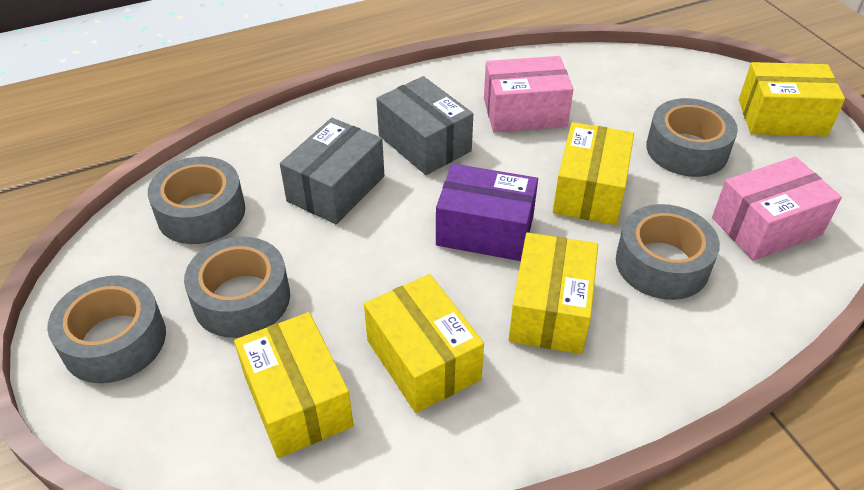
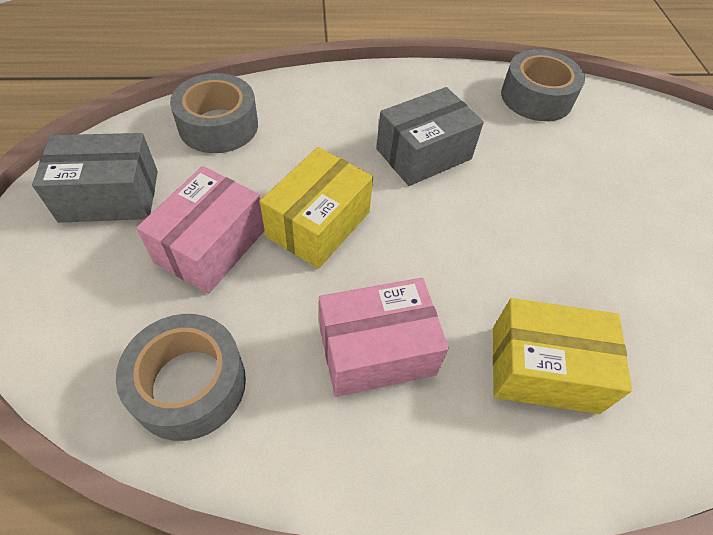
grey tape: [47,275,166,383] [148,156,245,244] [184,237,290,338] [616,204,720,300] [646,98,738,177] = 5 -> [116,314,246,441] [170,73,258,153] [501,49,585,121] = 3
purple box: [436,163,538,261] = 1 -> none = 0
yellow box: [234,312,354,458] [364,274,484,413] [509,233,598,354] [553,122,634,225] [739,62,845,136] = 5 -> [260,147,373,269] [493,298,632,414] = 2

